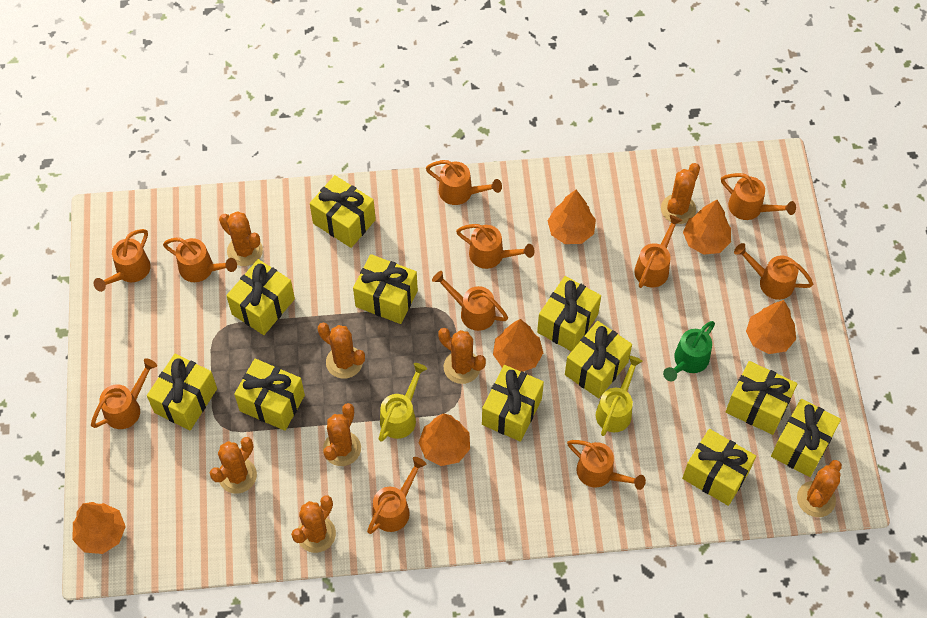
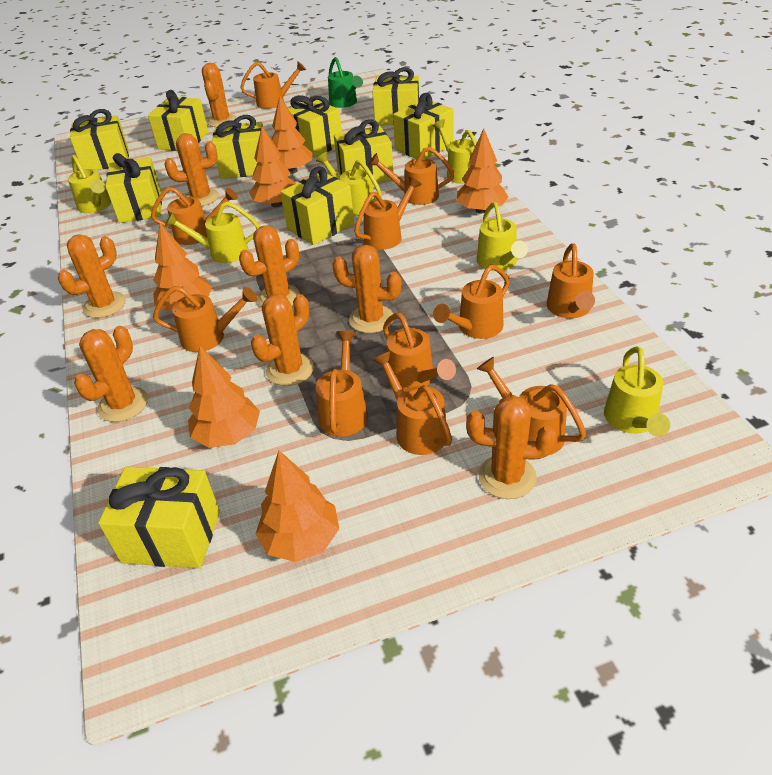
yellow gift: [147,354,217,430] [226,259,295,335] [234,358,305,431] [310,175,376,248] [353,254,418,324] [482,365,544,442] [537,276,601,352] [565,321,632,398] [682,429,756,506] [726,361,797,435] [771,399,841,477] = 11 -> [70,109,129,170] [98,467,220,568] [106,153,162,223] [148,90,208,151] [212,115,263,179] [280,166,354,245] [288,95,342,157] [334,119,393,183] [372,67,420,126] [393,93,454,159] = 10
yellow watering can: [379,363,427,441] [596,356,643,436] = 2 -> [68,155,111,213] [165,201,260,263] [316,152,382,216] [433,119,477,184] [477,202,528,271] [604,346,670,437] = 6

